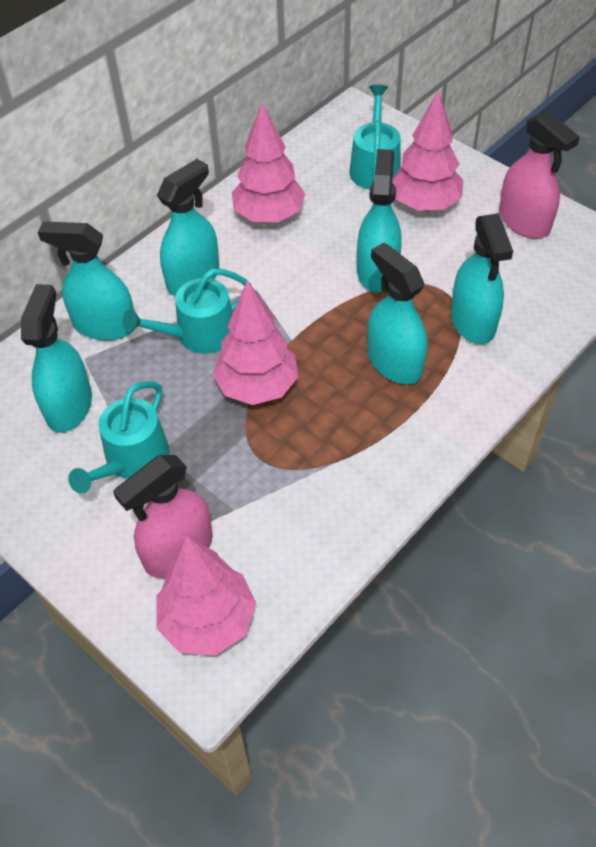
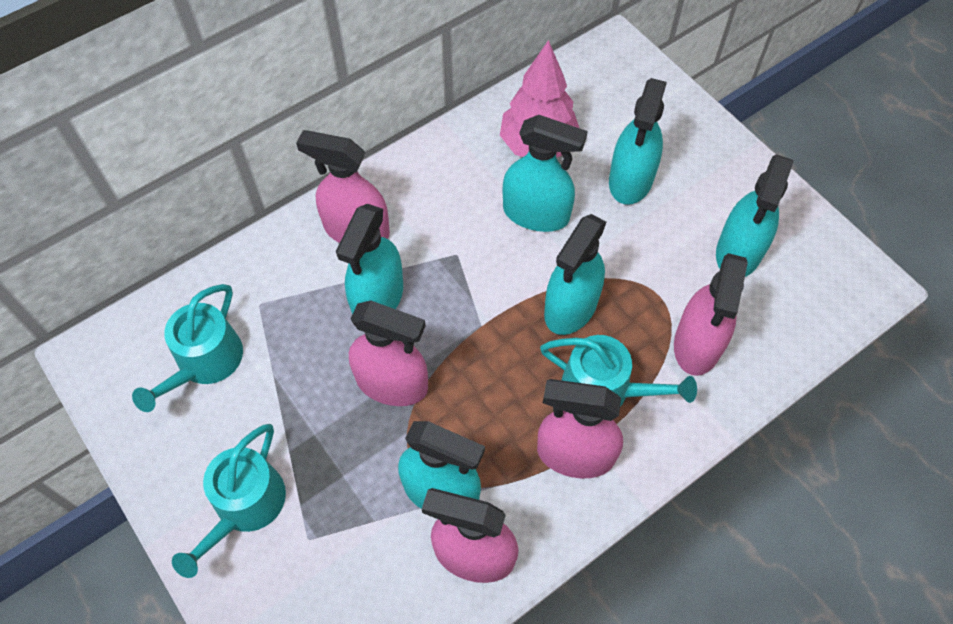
pink spray bottle: [113,455,213,578] [499,111,580,239] = 2 -> [296,130,390,243] [349,301,428,406] [422,488,519,583] [537,379,623,478] [674,253,748,376] = 5
pink tree: [156,536,256,656] [213,280,298,405] [232,103,305,222] [392,91,463,211] = 4 -> [500,40,579,158] = 1

